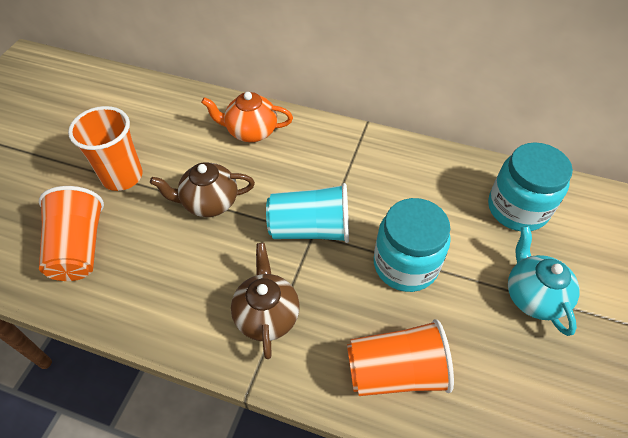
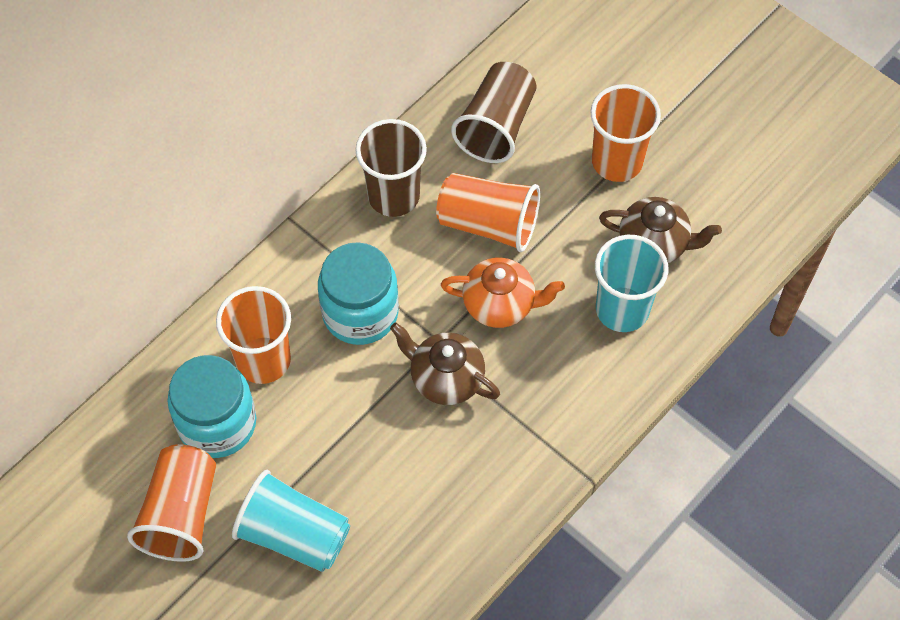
brown cup: none = 0 -> [355,119,427,217] [451,62,537,163] = 2
orange cup: [39,186,104,281] [68,106,143,191] [347,319,454,396] = 3 -> [127,444,216,562] [216,286,291,384] [436,173,540,252] [590,84,661,182] = 4
turquoise cup: [266,183,349,243] = 1 -> [232,470,350,572] [595,235,668,332] = 2
turquoise teapot: [508,226,580,336] = 1 -> none = 0

